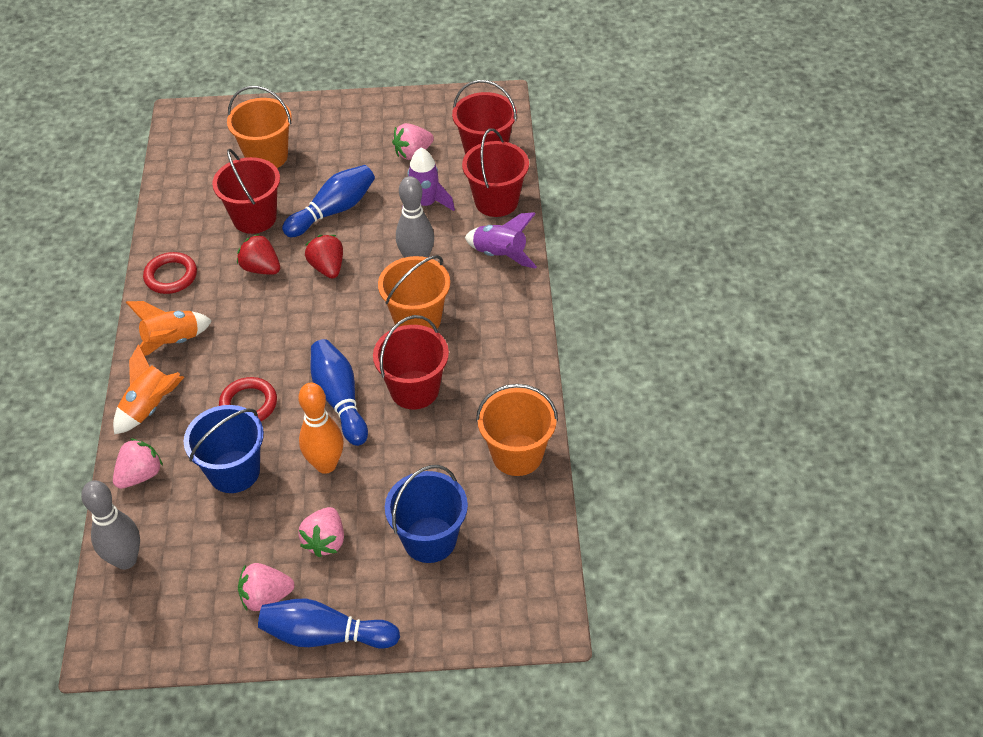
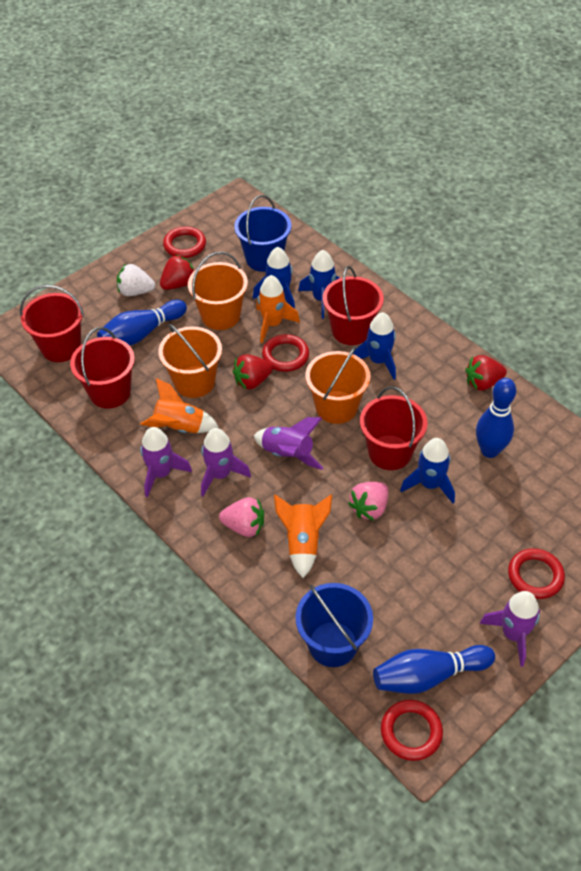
blue rocket: none = 0 -> [253,247,295,309] [298,250,340,319] [353,312,396,380] [400,438,455,503] = 4
grey bowling pin: [81,480,140,570] [396,176,434,258] = 2 -> none = 0
orange bowling pin: [298,383,343,474] = 1 -> none = 0
orange rocket: [113,344,184,435] [126,301,212,356] = 2 -> [140,378,219,433] [256,275,300,343] [274,494,332,578] = 3
pink strawberry: [113,438,163,489] [238,563,295,611] [298,507,344,558] [392,123,434,160] = 4 -> [219,497,264,537] [348,482,389,521] = 2
purple rocket: [402,148,455,211] [465,212,537,269] = 2 -> [140,427,192,498] [201,428,251,496] [254,417,323,470] [480,591,540,667] = 4
red ring: [143,252,197,294] [219,377,277,421] = 2 -> [163,226,206,258] [262,334,309,372] [381,700,443,761] [508,548,565,599] = 4
red strawberry: [237,234,280,275] [305,235,343,278] = 2 -> [160,255,194,290] [233,354,273,390] [465,355,507,391] = 3
white strawberry: none = 0 -> [117,264,155,296] = 1

